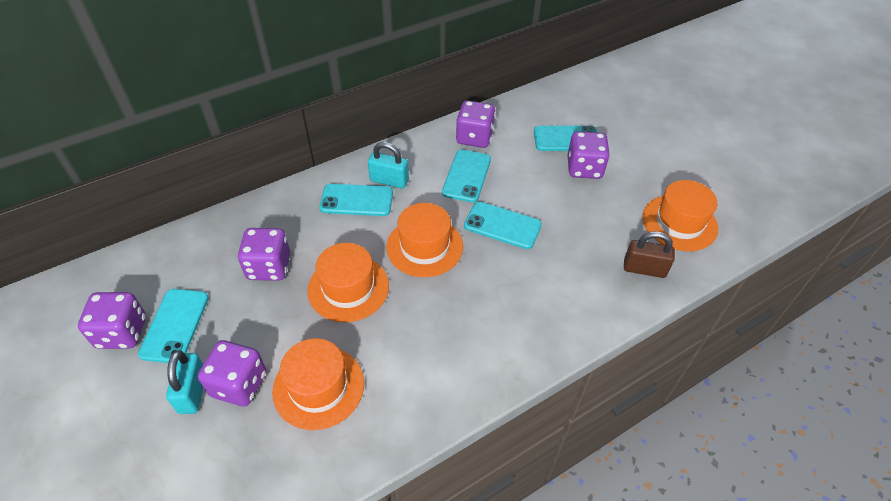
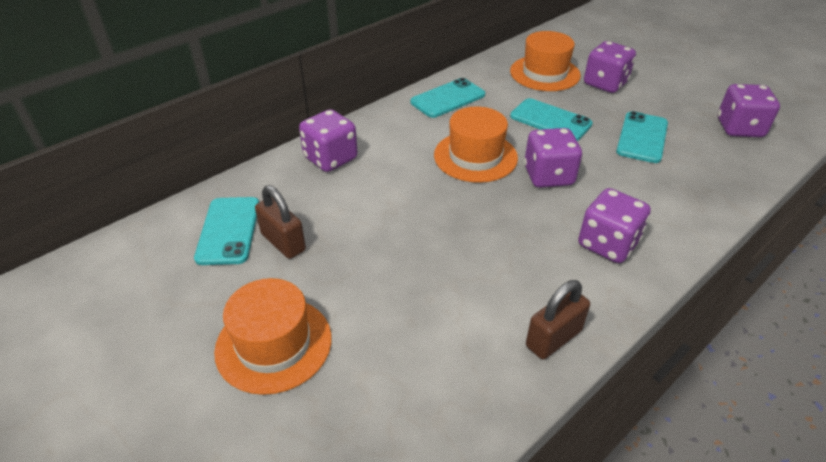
brown padlock: [624,231,675,278] = 1 -> [255,185,306,259] [526,280,590,359] = 2
orange hat: [272,338,364,430] [307,243,389,322] [386,203,463,277] [642,180,718,251] = 4 -> [214,278,332,395] [434,106,518,183] [510,31,581,91] = 3
turquoise padlock: [166,350,203,414] [368,142,409,189] = 2 -> none = 0
turquoise phone: [138,289,209,363] [319,184,393,216] [442,150,491,203] [464,202,542,249] [534,126,598,151] = 5 -> [194,197,259,265] [410,78,485,118] [510,98,593,141] [616,111,668,163] = 4

